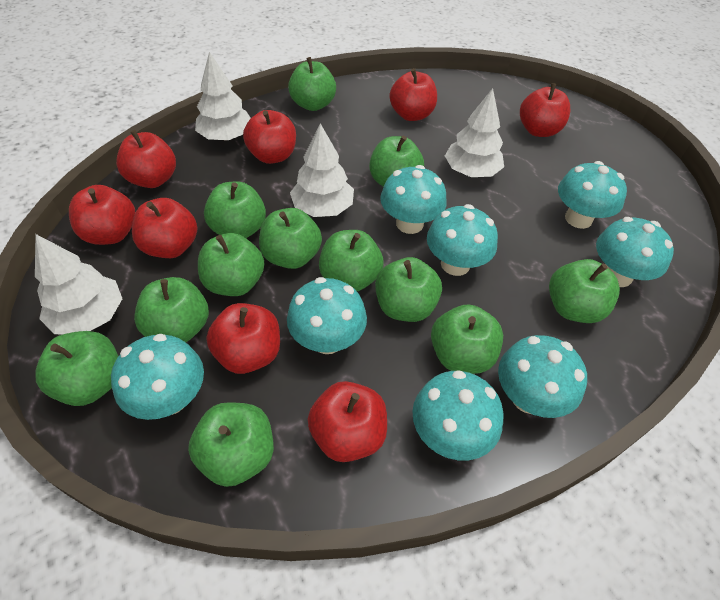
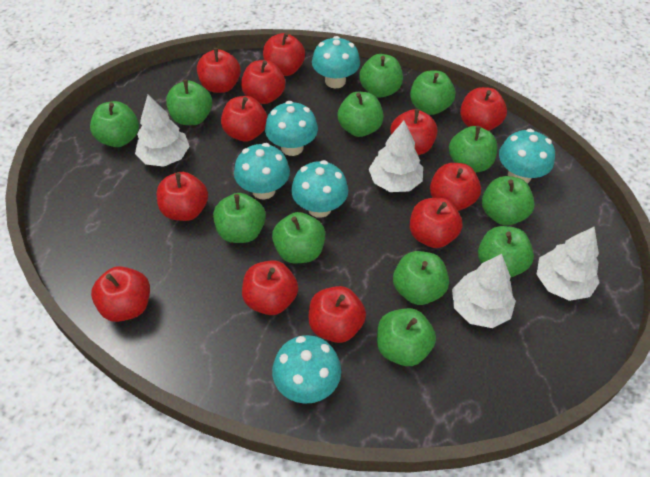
red apple: [69,185,135,245] [116,130,176,188] [132,198,197,258] [206,303,280,374] [243,110,296,164] [308,381,387,462] [390,68,437,121] [520,83,570,137] = 8 -> [91,266,150,322] [157,172,208,221] [197,48,241,93] [221,96,267,142] [241,60,285,104] [242,260,298,315] [263,32,305,76] [309,286,366,343] [390,109,438,155] [410,198,463,248] [430,163,481,211] [460,87,507,131] = 12
turquoise mushroom: [111,334,204,420] [287,277,367,354] [380,165,447,234] [412,370,504,461] [427,204,498,276] [498,335,587,418] [558,161,627,229] [596,217,674,287] = 8 -> [234,143,290,200] [265,101,318,156] [272,335,341,404] [291,160,348,218] [312,36,360,88] [499,129,555,183] = 6

